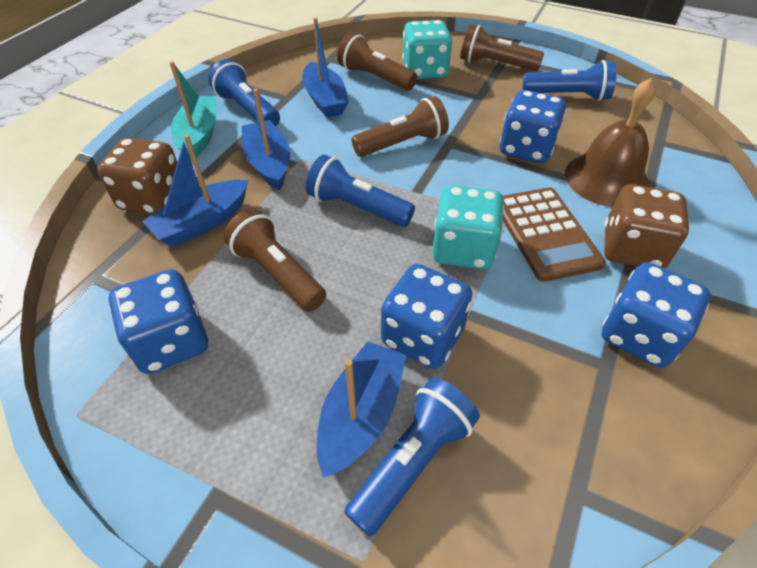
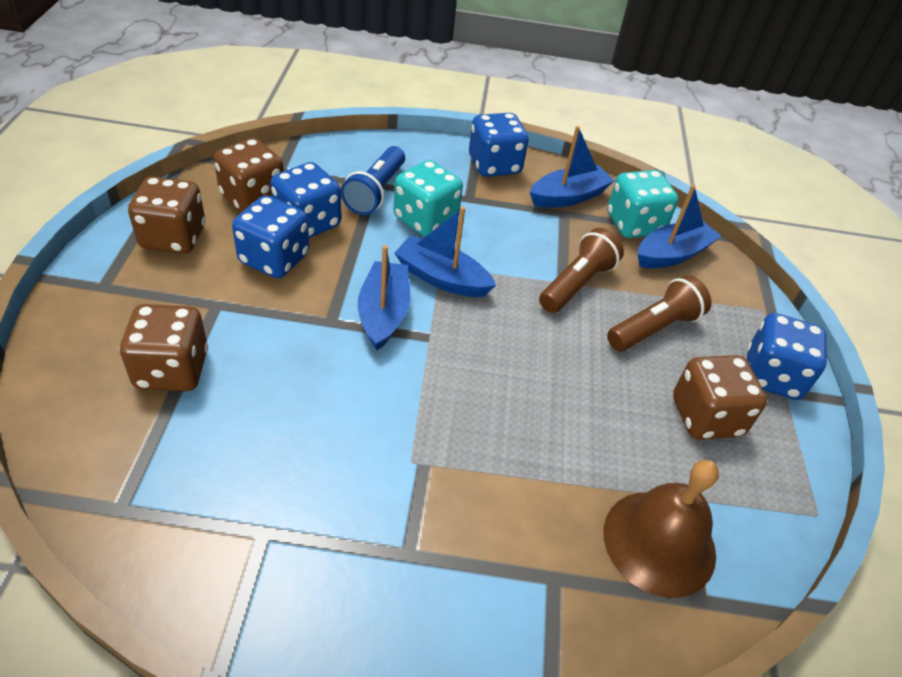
blue flashlight: [208,59,280,127] [306,154,415,227] [344,378,480,536] [522,60,617,101] = 4 -> [341,146,405,215] = 1
brown calculator: [502,187,606,282] = 1 -> none = 0
brown dice: [97,138,177,215] [604,184,689,268] = 2 -> [120,304,208,391] [128,176,205,254] [214,138,284,213] [673,355,767,440] = 4
brown flashlight: [224,209,326,312] [337,32,417,91] [352,96,449,157] [460,24,544,71] = 4 -> [539,228,624,313] [607,275,711,351] = 2
turquoise boat: [169,61,217,161] = 1 -> none = 0

